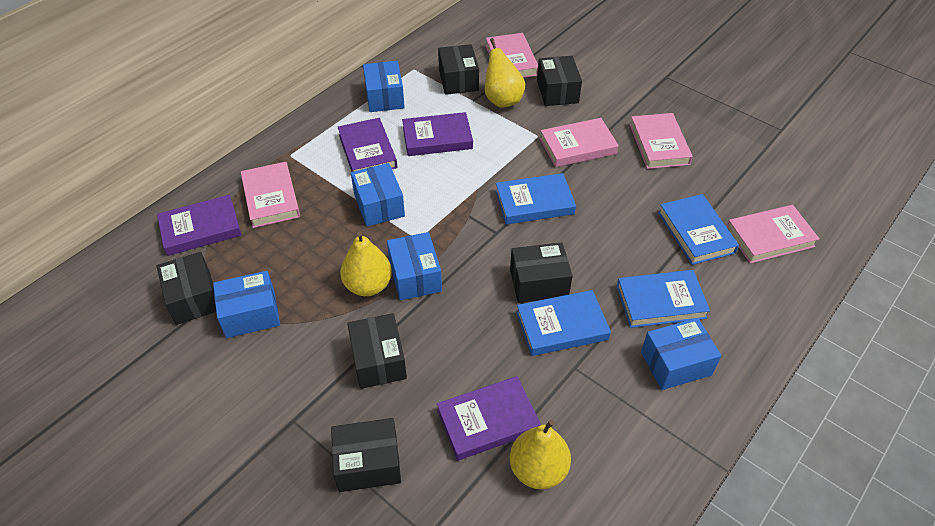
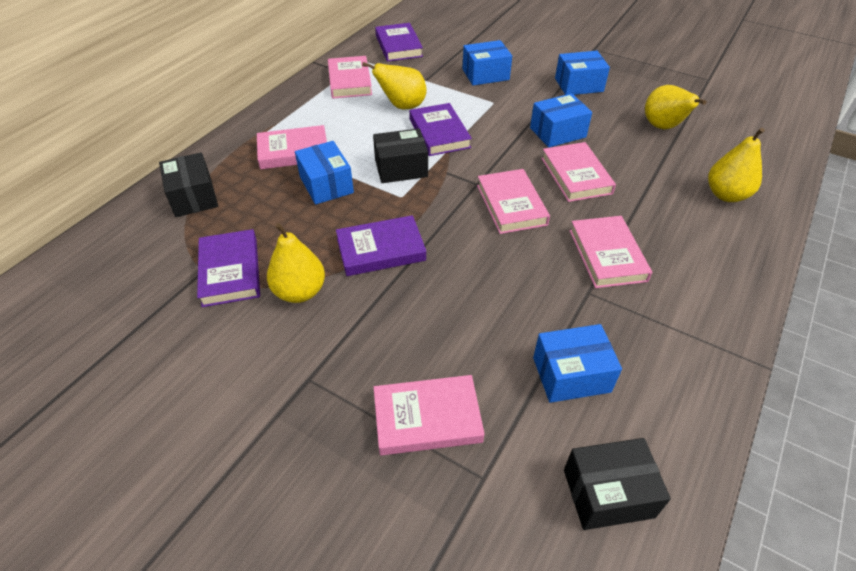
black box: [157,252,216,325] [331,418,401,492] [347,313,407,389] [438,44,479,95] [510,242,573,303] [537,56,582,106] = 6 -> [159,152,218,217] [373,128,428,183] [564,438,671,530] = 3
blue book: [495,173,576,224] [517,290,611,356] [616,270,710,328] [658,194,739,265] = 4 -> none = 0
pink book: [241,162,300,228] [486,33,538,78] [540,118,619,167] [630,113,693,169] [726,205,820,264] = 5 -> [257,125,327,169] [328,56,372,99] [374,375,485,456] [477,169,550,234] [541,142,616,202] [570,216,652,288] = 6
yellow pear: [340,231,392,296] [485,38,525,107] [510,420,571,489] = 3 -> [267,223,325,303] [362,62,427,109] [645,85,707,129] [708,128,765,202] = 4

